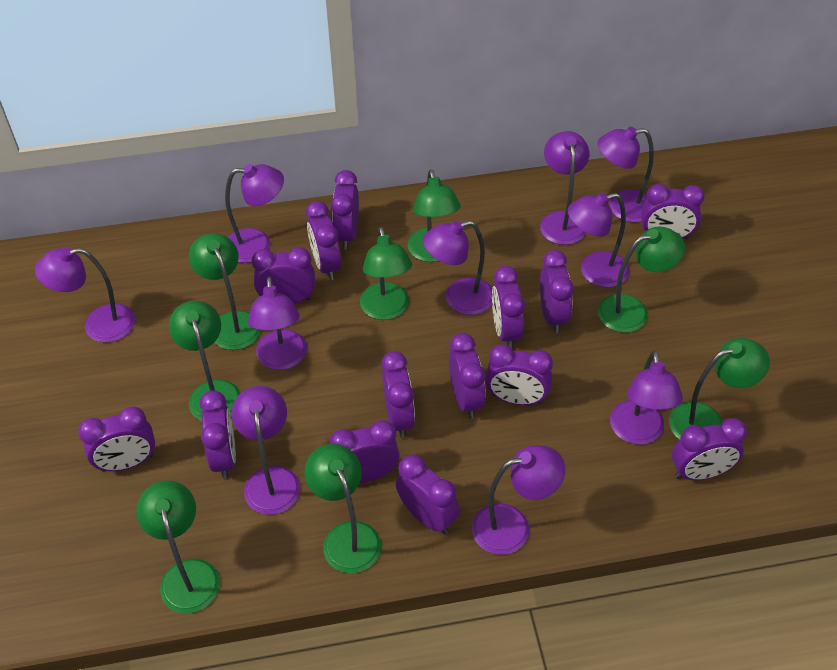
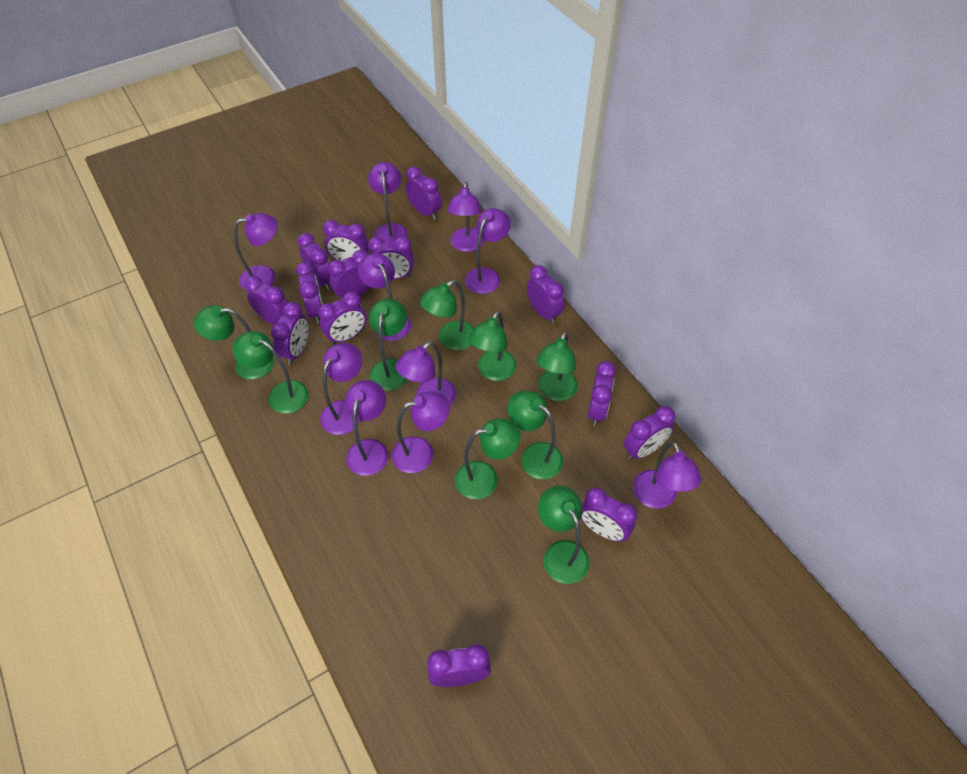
green lamp: [136,480,220,614] [169,301,241,421] [189,233,261,350] [304,444,381,573] [360,227,412,320] [407,169,461,262] [598,226,685,333] [669,338,770,440] = 8 -> [194,305,274,380] [233,331,309,414] [369,299,408,391] [420,280,474,350] [455,418,521,499] [469,311,517,381] [508,390,563,479] [536,331,578,401] [538,485,590,584] = 9

